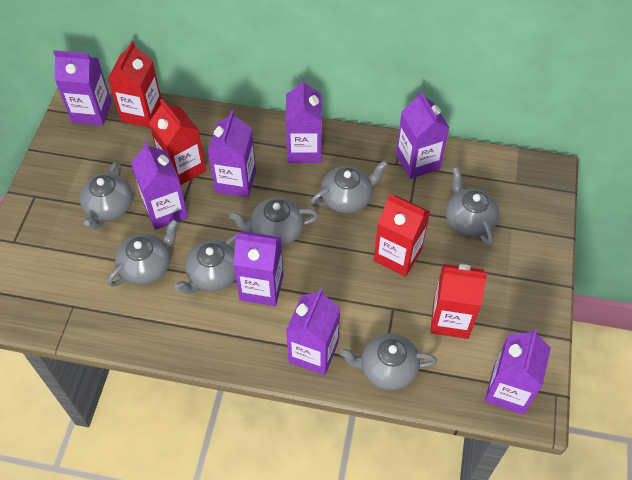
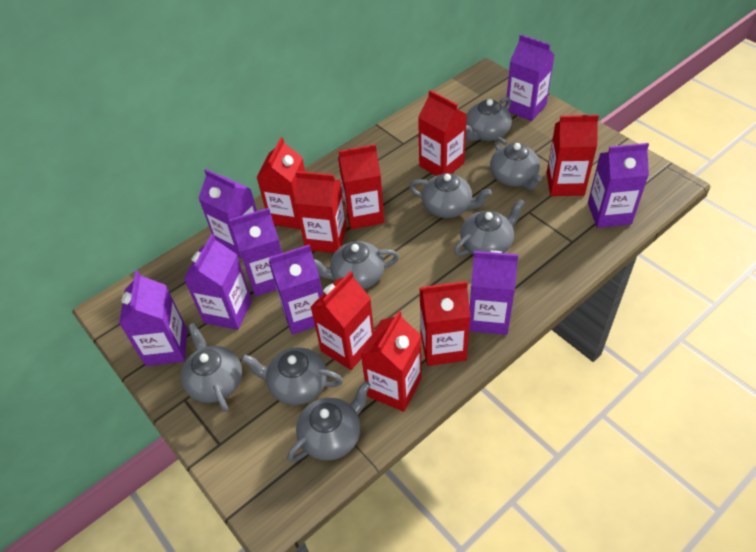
grey teapot: [80,162,133,230] [108,219,178,287] [174,235,236,294] [230,197,319,246] [310,160,388,214] [339,333,437,390] [446,167,499,246] = 7 -> [181,323,242,412] [241,347,343,405] [287,381,371,462] [314,241,399,289] [409,173,492,218] [454,199,525,256] [466,97,512,141] [490,137,542,190] = 8
red carton: [108,41,162,128] [149,99,206,185] [374,194,430,277] [430,264,487,339] = 4 -> [256,137,305,229] [295,171,347,253] [311,271,374,370] [338,144,384,229] [360,311,422,412] [418,90,467,176] [420,281,471,366] [547,115,599,196] = 8

